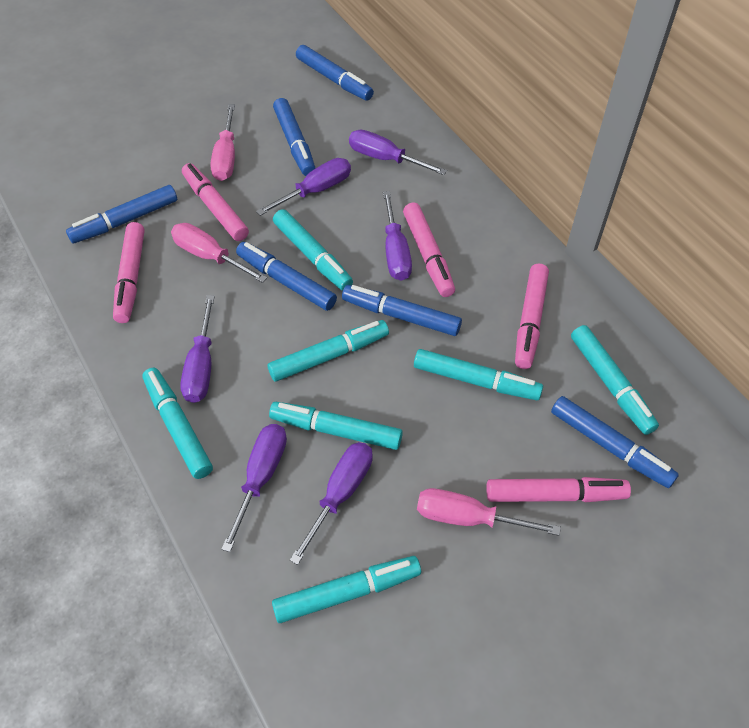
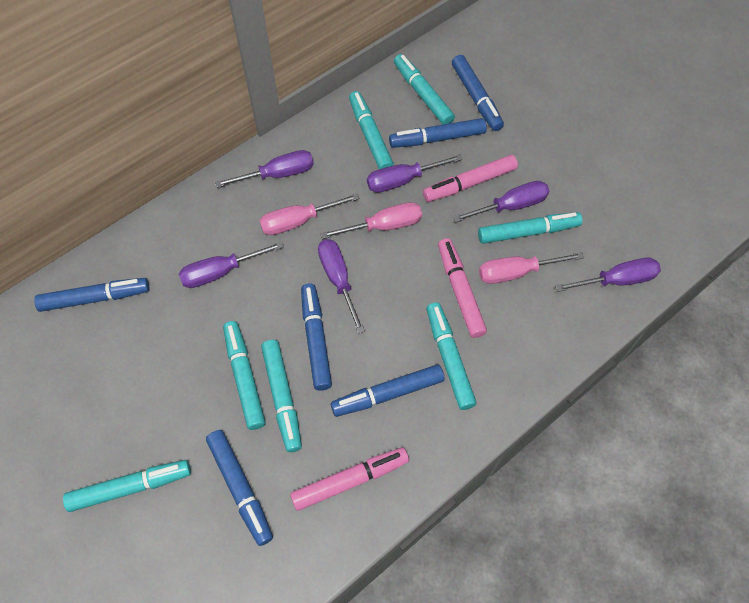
pink marker: [113,222,145,323] [182,163,249,241] [403,202,455,297] [486,477,631,502] [515,264,549,369] = 5 -> [290,447,409,511] [423,155,518,202] [438,238,487,338] = 3

